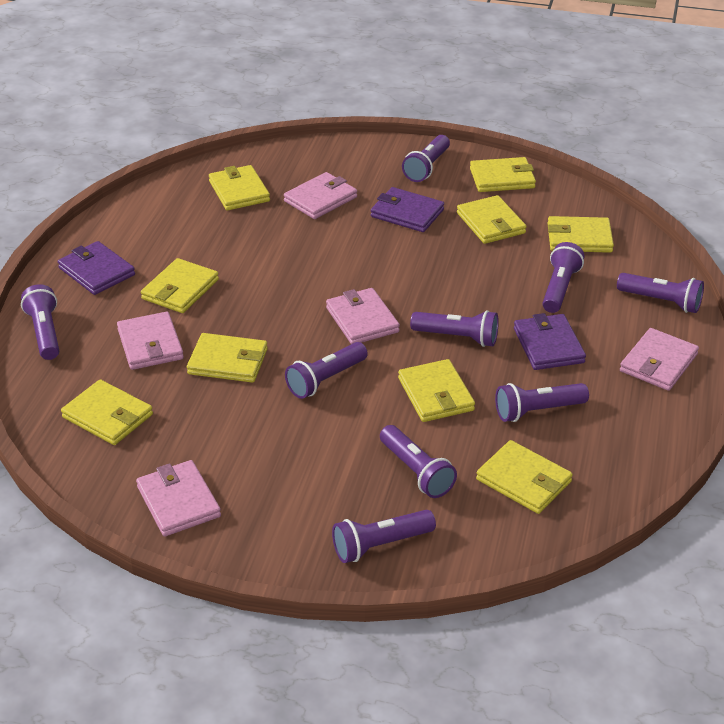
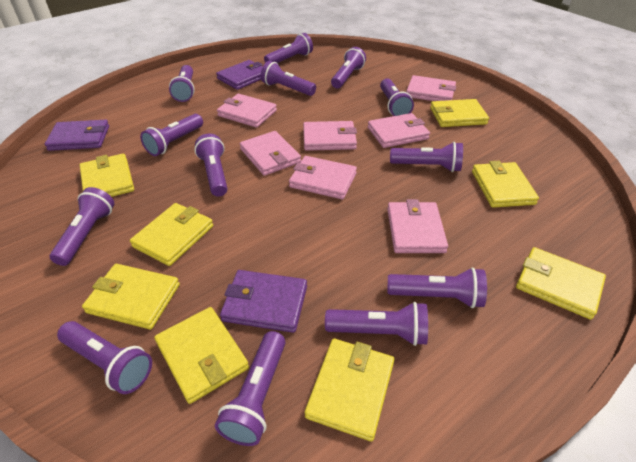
pink wallet: [117,312,184,370] [136,460,221,537] [284,172,357,219] [326,288,400,344] [620,328,699,391] = 5 -> [217,94,277,128] [240,131,301,176] [289,156,357,199] [303,121,357,151] [368,113,430,148] [387,199,448,253] [406,75,456,101] = 7
purple flashlight: [21,284,59,360] [285,342,368,399] [332,510,436,563] [380,425,457,498] [402,135,450,182] [410,310,499,347] [495,383,589,422] [542,242,584,313] [617,273,704,313] = 9 -> [50,187,114,266] [57,321,152,394] [140,114,203,156] [169,65,195,102] [194,134,228,197] [215,331,286,446] [261,61,316,96] [264,33,313,63] [325,302,428,346] [331,47,366,89] [380,79,414,116] [387,267,487,308] [390,142,463,172] = 13
yellow wallet: [61,379,153,445] [141,258,219,313] [187,333,268,383] [209,165,270,210] [398,359,475,422] [457,195,527,244] [470,157,536,192] [476,440,573,514] [548,216,614,253] = 9 -> [80,154,134,197] [82,264,180,329] [130,203,213,266] [154,307,249,404] [305,339,394,441] [430,99,489,127] [472,161,539,208] [516,247,606,320] = 8

